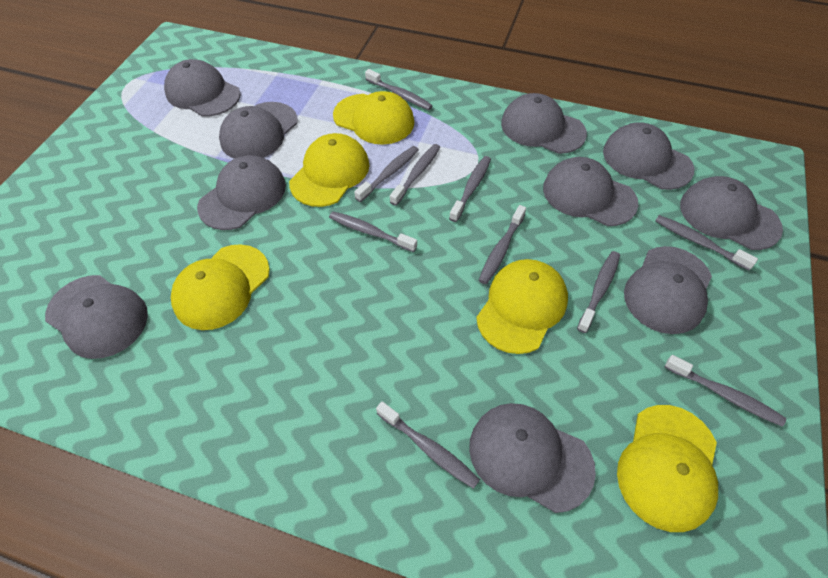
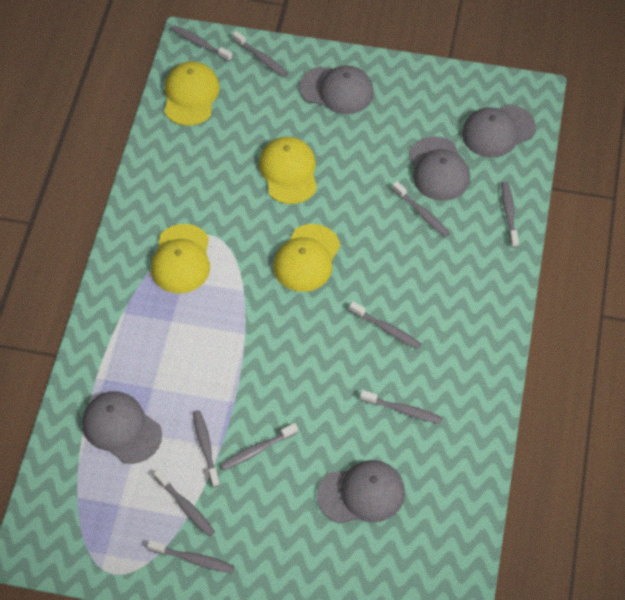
grey cap: [45,275,148,359] [164,59,241,117] [197,155,286,230] [219,102,298,159] [469,403,596,513] [501,93,587,154] [543,157,638,226] [603,122,694,190] [624,246,712,334] [680,176,783,250] = 10 -> [82,391,162,464] [299,65,374,114] [317,460,405,524] [409,136,470,201] [462,104,536,157] = 5
yellow cap: [171,244,270,330] [289,133,369,207] [333,91,414,145] [476,259,568,354] [617,405,718,532] = 5 -> [151,224,210,293] [164,61,219,126] [259,137,317,204] [273,224,340,292] = 4

